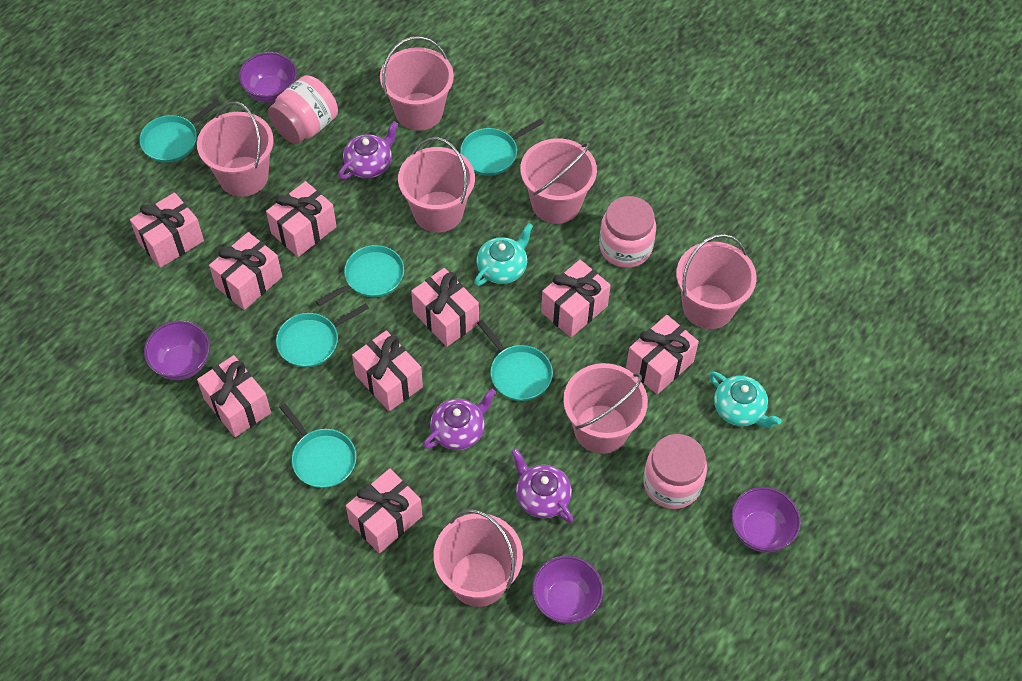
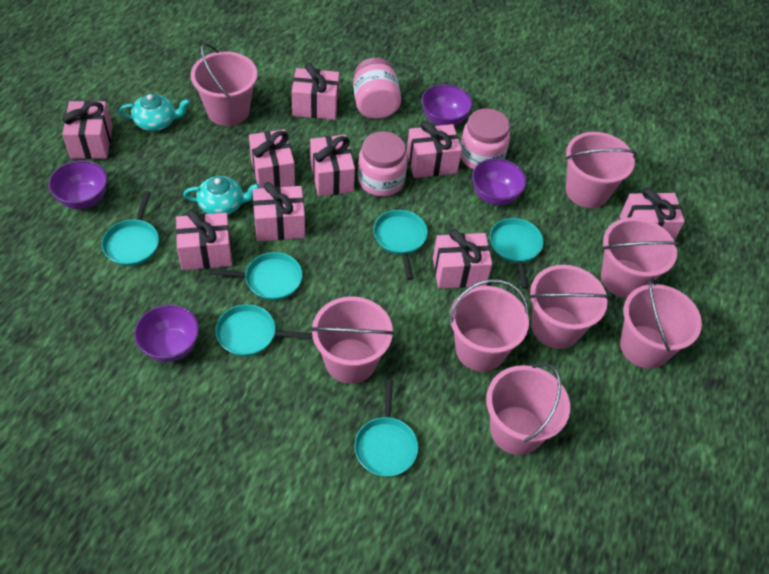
pink bucket: [197,102,274,197] [380,36,454,131] [398,137,475,233] [434,509,523,607] [520,138,597,224] [563,363,648,454] [676,234,757,329] = 7 -> [191,43,257,126] [311,296,394,384] [449,279,529,372] [486,363,570,455] [529,265,610,349] [565,132,637,208] [601,217,680,298] [620,278,702,369] = 8
purple teapot: [339,121,398,179] [423,389,496,450] [511,448,573,523] = 3 -> none = 0

